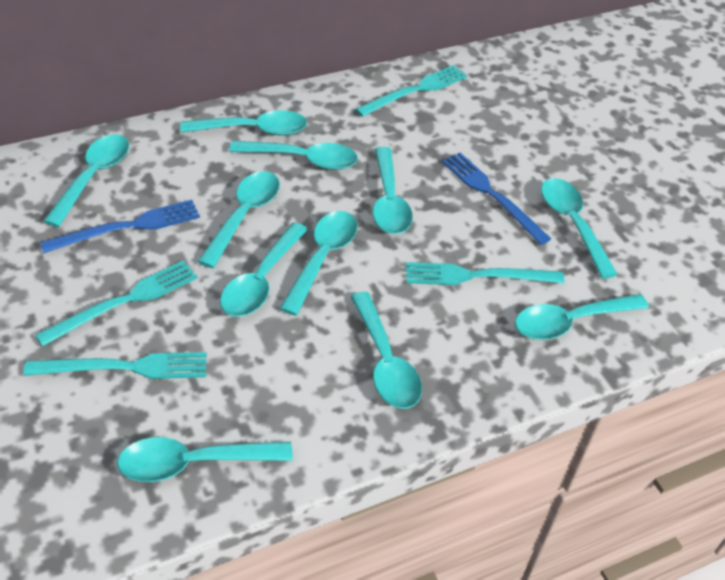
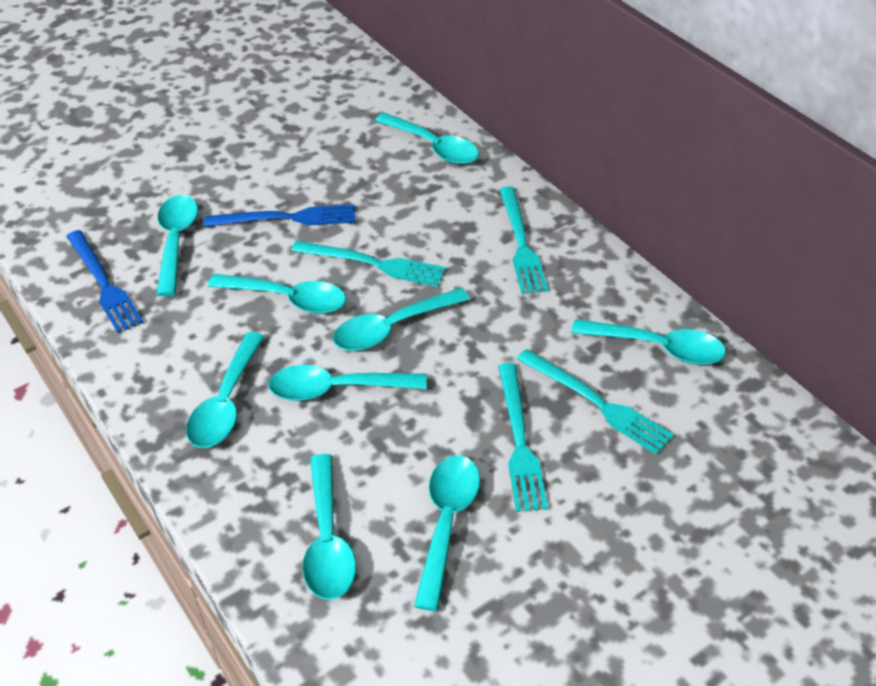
turquoise spoon: [43,134,129,227] [117,437,293,482] [180,110,307,136] [197,171,280,268] [220,222,308,317] [229,141,358,170] [279,211,358,316] [350,292,422,409] [373,147,413,234] [515,294,649,340] [541,178,618,279] = 11 -> [156,195,198,296] [186,332,265,448] [208,274,346,314] [268,365,427,401] [302,454,356,600] [333,288,470,351] [375,113,479,164] [414,456,480,611] [571,319,726,365] = 9

